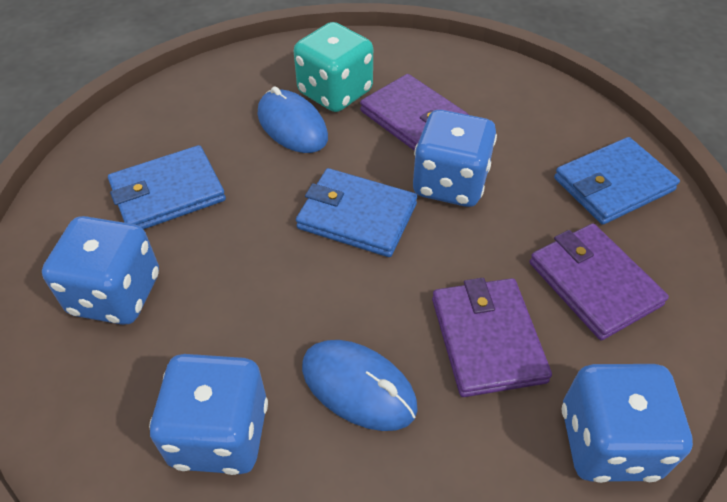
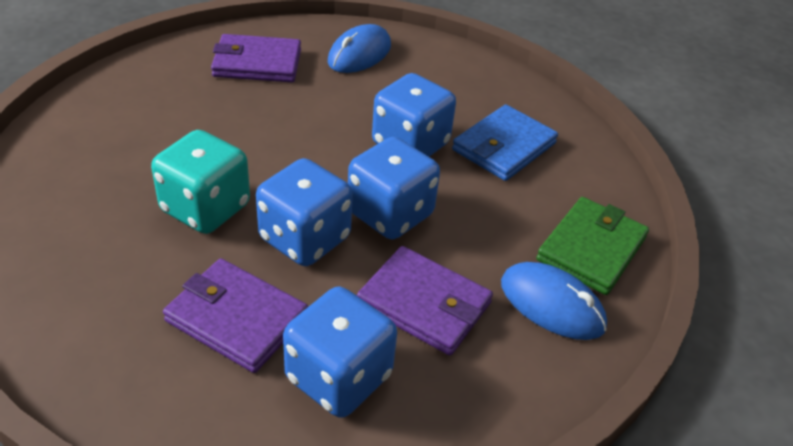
blue wallet: [108,145,226,229] [296,168,417,257] [554,137,680,225] = 3 -> [452,105,558,181] = 1
green wallet: none = 0 -> [536,197,649,295] = 1

